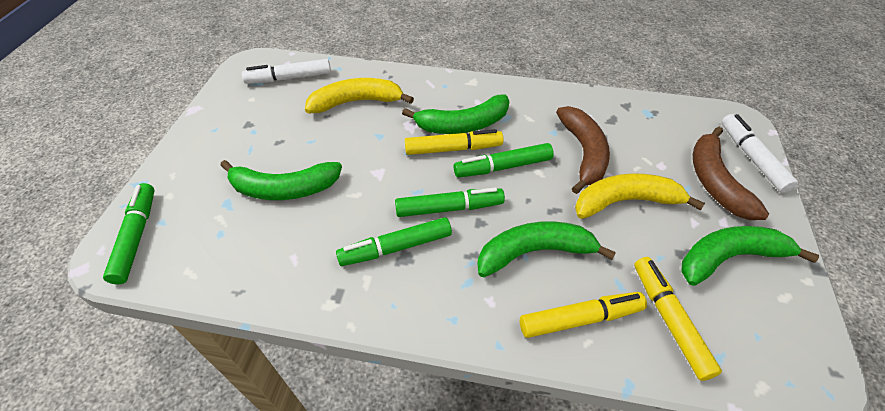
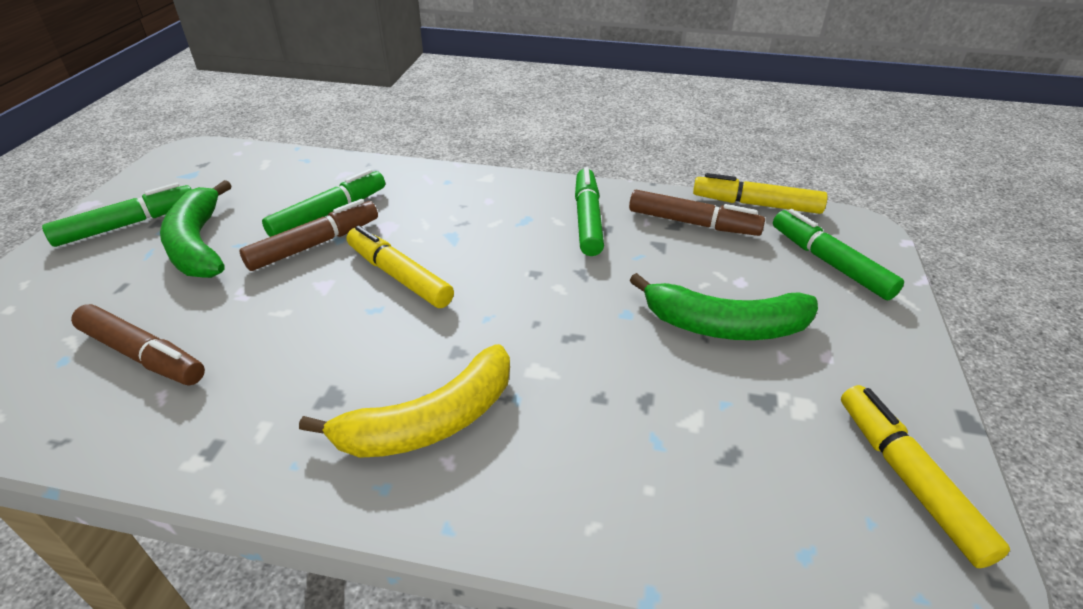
brown banana: [556,106,610,194] [693,127,769,220] = 2 -> none = 0
brown marker: none = 0 -> [71,304,205,385] [240,199,378,271] [629,190,765,236] = 3
green banana: [220,160,342,200] [402,94,510,134] [477,221,616,277] [681,226,819,286] = 4 -> [160,180,232,278] [629,273,818,340] = 2
white marker: [242,59,331,84] [721,114,798,193] = 2 -> none = 0
yellow banana: [305,78,414,113] [575,173,705,219] = 2 -> [299,344,510,458] = 1

